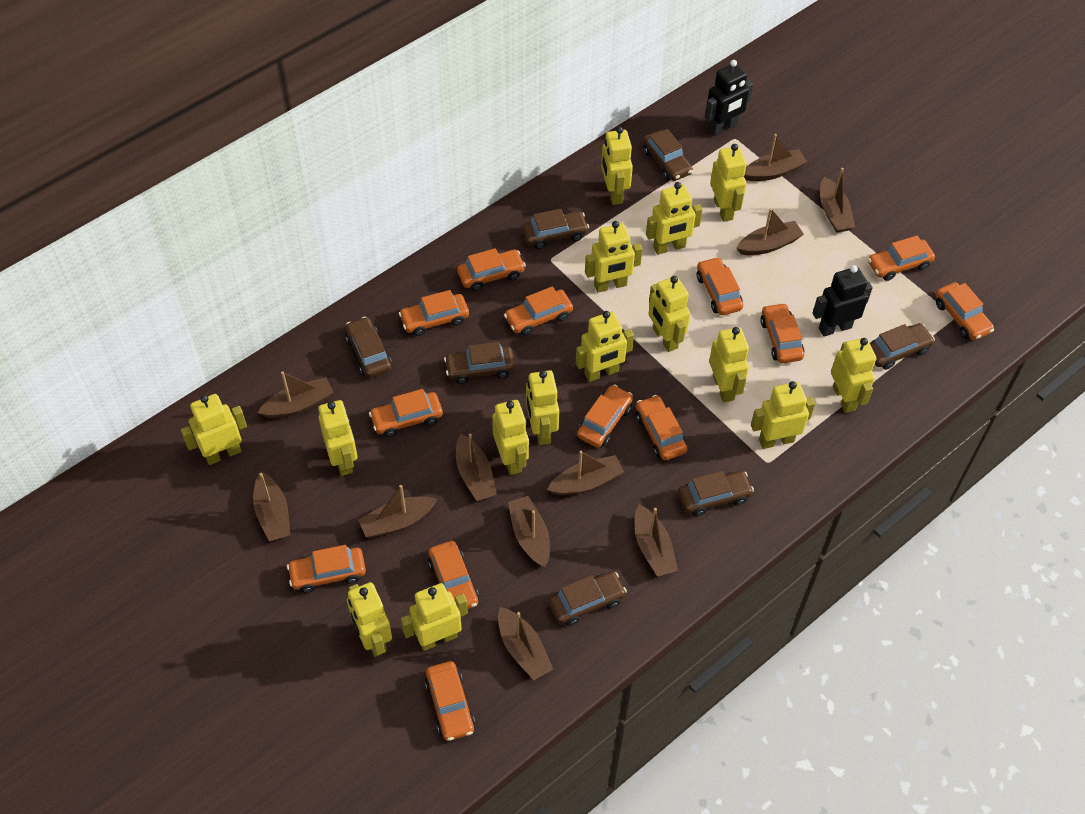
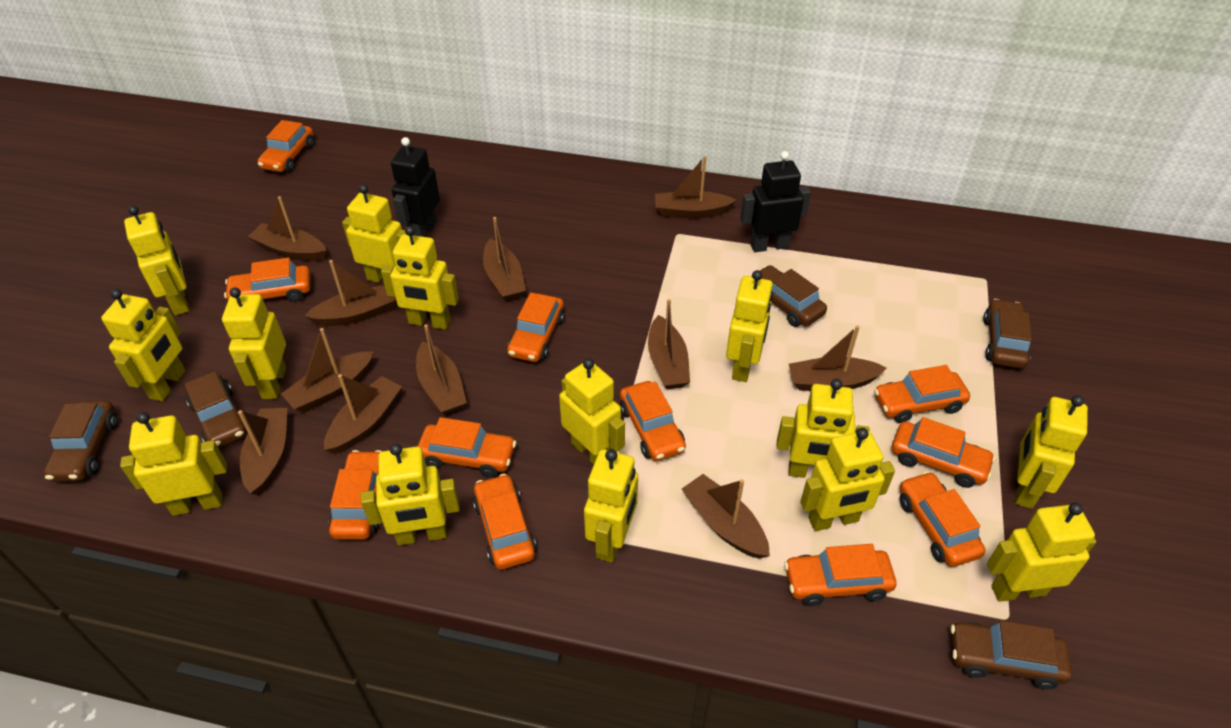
brown car: [345,317,392,378] [444,342,515,384] [522,209,589,249] [548,571,627,626] [643,129,693,181] [678,471,754,516] [870,323,935,370] = 7 -> [44,401,118,482] [185,371,247,448] [750,265,827,327] [951,620,1072,689] [983,299,1032,369] = 5
orange car: [287,545,366,593] [369,389,443,437] [399,290,469,336] [425,661,475,741] [428,541,479,609] [457,248,526,291] [504,286,573,336] [577,384,633,448] [636,395,687,460] [697,257,743,315] [760,303,804,363] [868,236,935,281] [935,282,994,340] = 13 -> [224,258,310,302] [257,120,314,172] [328,450,382,540] [417,417,516,477] [473,474,537,570] [507,293,565,362] [620,381,686,461] [784,544,896,606] [874,365,970,423] [892,417,996,488] [899,471,985,567] = 11
yellow robot: [181,394,247,465] [318,400,357,476] [347,582,392,657] [401,583,468,651] [492,400,529,475] [526,370,559,445] [576,311,634,382] [585,221,642,293] [601,127,633,205] [646,182,702,255] [649,276,690,352] [709,327,749,402] [710,144,747,222] [751,381,815,449] [831,338,876,413] = 15 -> [101,289,186,401] [120,412,227,516] [124,206,189,316] [222,287,286,399] [342,184,406,283] [361,443,460,545] [381,226,459,329] [559,358,625,464] [584,449,638,563] [726,270,773,382] [776,379,870,478] [800,428,895,531] [987,502,1096,602] [1015,395,1088,509] = 14

